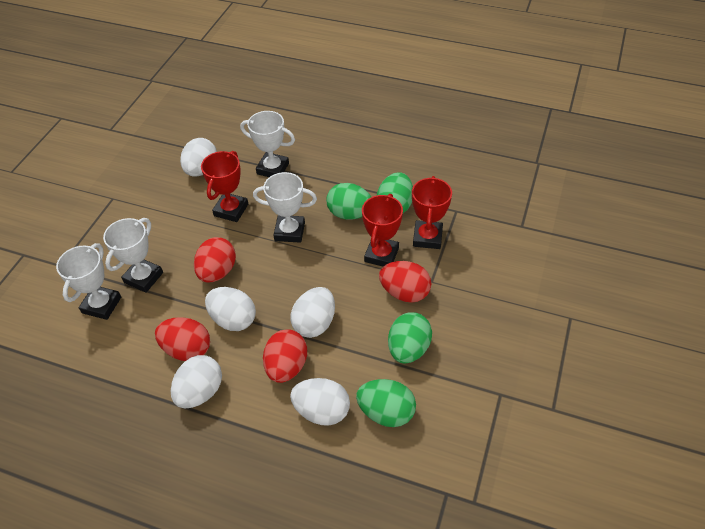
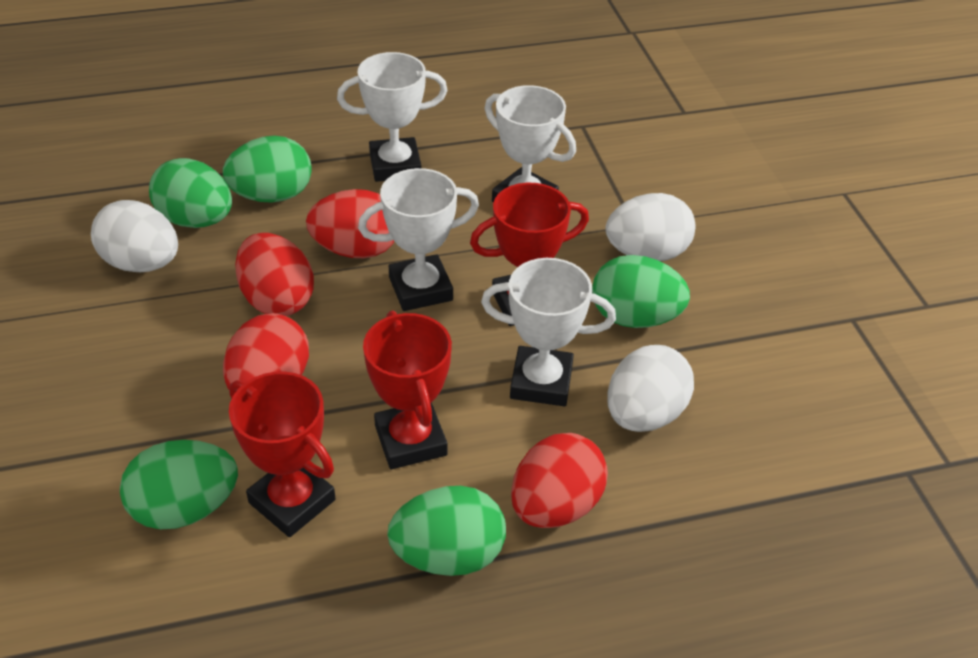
green egg: [326,183,371,220] [356,379,416,427] [377,172,413,213] [388,312,432,364] = 4 -> [120,440,238,529] [149,158,232,228] [223,136,312,203] [387,486,506,576] [592,255,690,328] = 5
white egg: [171,355,222,408] [180,138,217,177] [205,287,256,331] [290,287,335,338] [290,378,350,426] = 5 -> [91,200,178,272] [605,193,696,261] [607,345,694,432] = 3

